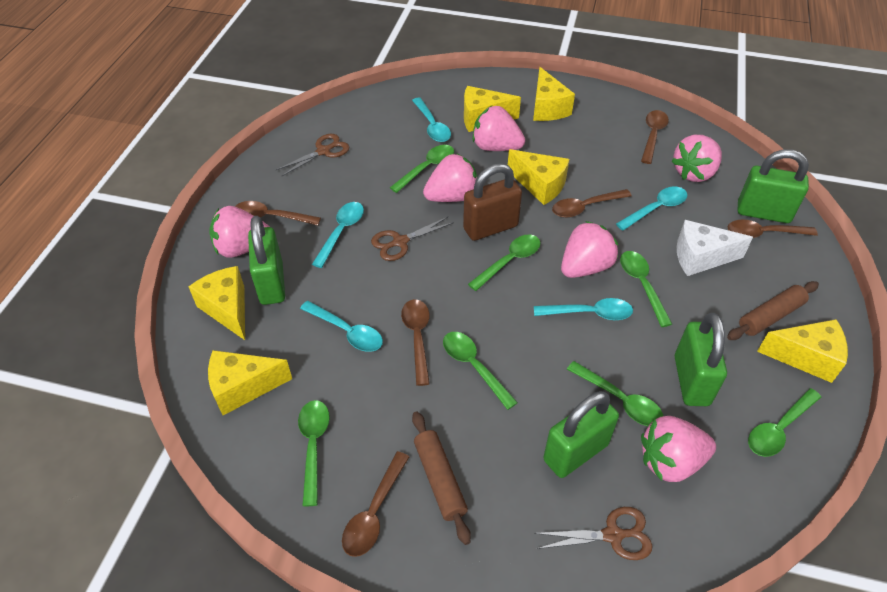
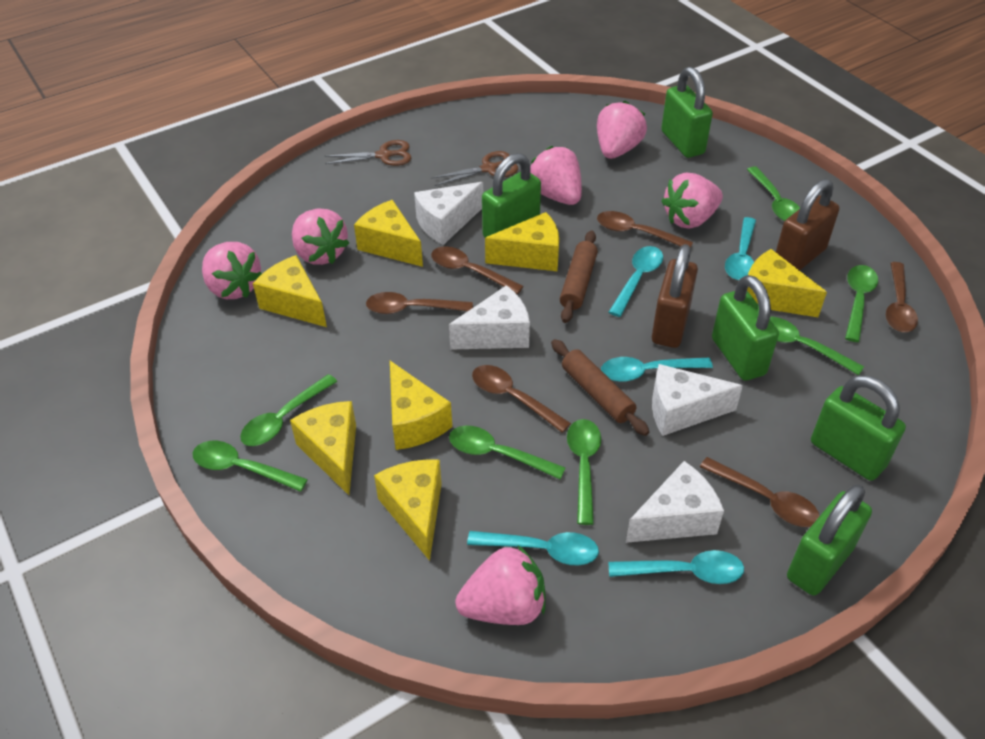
brown padlock: [463,163,522,241] = 1 -> [652,244,698,348] [776,179,840,271] = 2
brown scissors: [276,134,349,176] [371,217,454,261] [534,507,652,560] = 3 -> [325,140,411,166] [431,151,518,186] = 2
green padlock: [248,216,285,305] [543,391,619,478] [675,313,727,406] [738,149,809,223] = 4 -> [482,153,541,238] [661,67,713,158] [712,275,779,381] [787,484,872,596] [811,375,906,481] = 5
white cheese: [677,220,753,276] = 1 -> [414,182,483,245] [449,285,530,350] [626,461,724,543] [652,364,743,436] = 4
yellow cheese: [188,266,245,340] [208,350,292,415] [464,86,521,132] [508,149,570,205] [533,67,575,121] [757,319,848,383] = 6 -> [253,255,327,327] [290,401,356,495] [354,200,423,267] [374,460,442,561] [390,361,452,450] [485,212,559,271] [747,249,827,317] = 7

